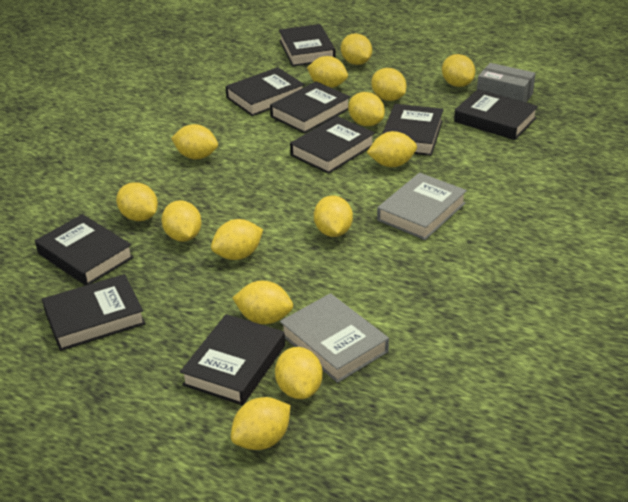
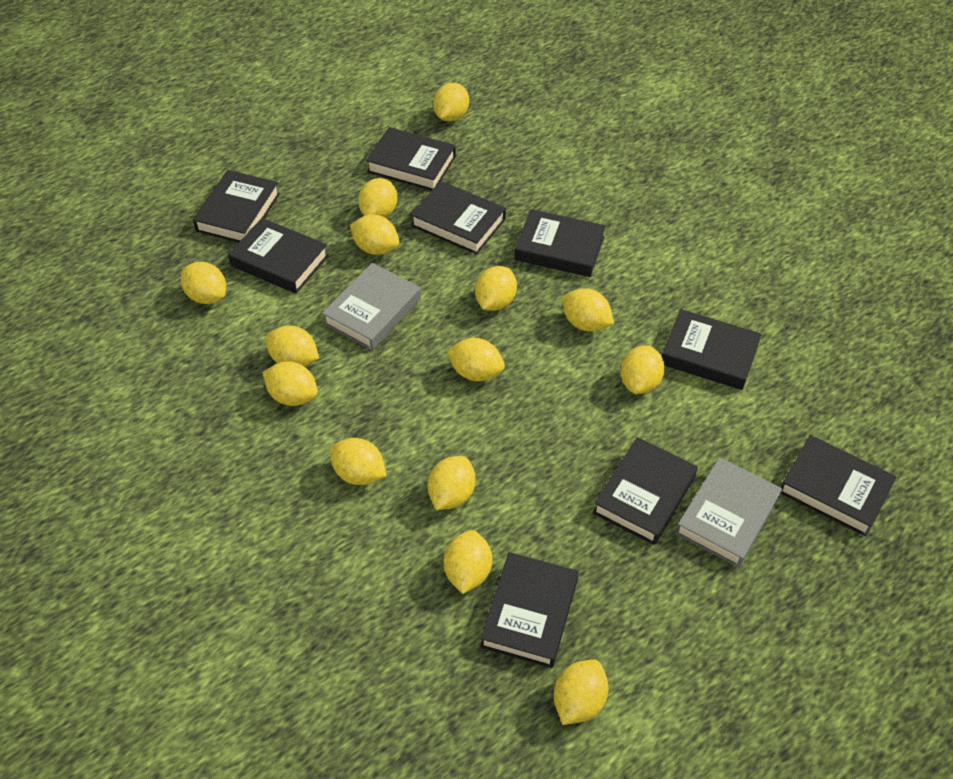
grey box: [477,63,536,102] = 1 -> none = 0

